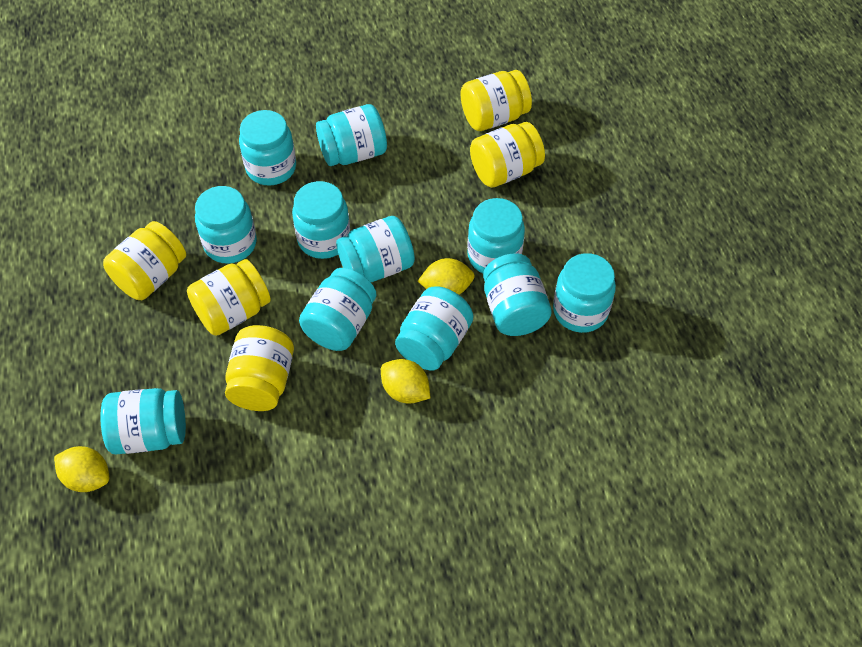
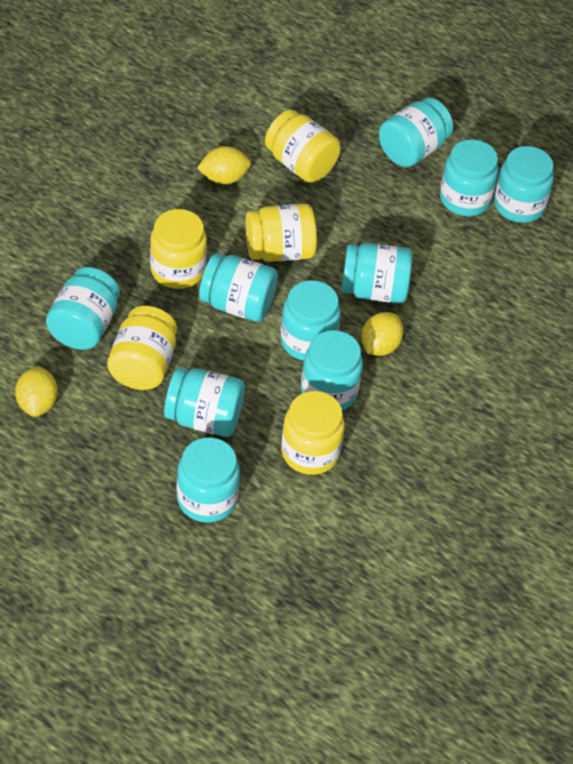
turquoise jar: [100,388,186,454] [195,186,257,264] [239,110,296,185] [292,181,350,259] [299,268,376,351] [316,104,387,166] [336,216,415,282] [395,286,473,371] [467,198,525,273] [483,253,552,336] [553,253,616,333] = 11 -> [46,267,120,350] [164,368,245,437] [177,437,240,523] [199,253,278,322] [280,280,341,361] [301,330,363,410] [341,243,413,304] [379,98,453,167] [440,140,499,216] [494,146,554,223] = 10

